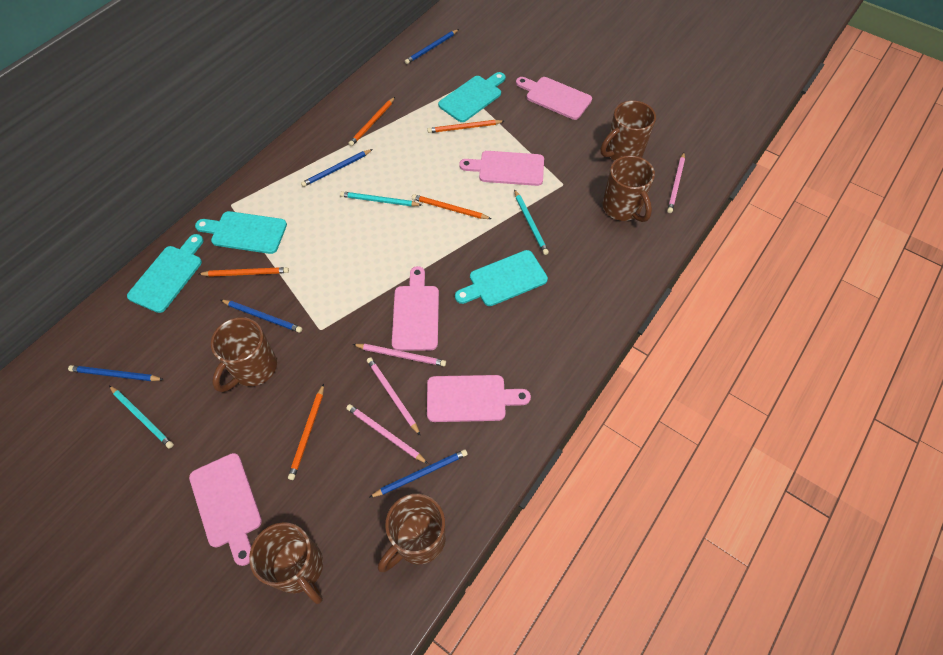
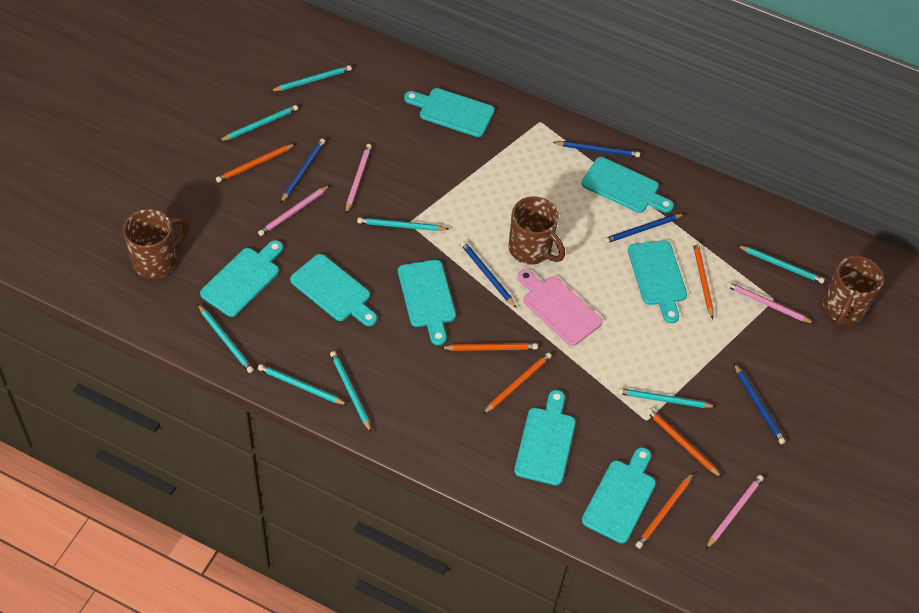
brown mug: [211,317,277,392] [249,522,323,604] [378,494,446,572] [601,100,656,161] [603,155,655,222] = 5 -> [123,209,189,279] [509,197,565,265] [823,256,884,326] = 3
orange pencil: [199,267,289,277] [288,384,324,480] [349,97,395,146] [412,194,491,219] [427,120,504,133] = 5 -> [216,144,295,182] [441,343,538,351] [483,353,552,414] [636,473,693,549] [646,408,722,478] [693,241,714,319] = 6
pink cutting board: [189,453,262,566] [392,266,439,351] [427,375,531,422] [459,151,544,186] [516,77,592,120] = 5 -> [518,269,602,346] = 1
turquoise cutting board: [127,234,203,313] [195,211,287,254] [438,72,506,122] [455,250,548,306] = 4 -> [200,240,283,317] [290,254,377,326] [398,260,456,345] [404,88,494,137] [514,390,576,485] [581,157,674,213] [582,447,656,543] [628,240,687,323] = 8
turquoise pencil: [109,386,174,449] [340,191,422,206] [514,189,549,255] = 3 -> [198,304,254,373] [219,105,298,141] [258,364,348,405] [271,65,352,91] [330,351,371,432] [357,217,449,231] [618,388,716,408] [737,245,825,284] = 8

